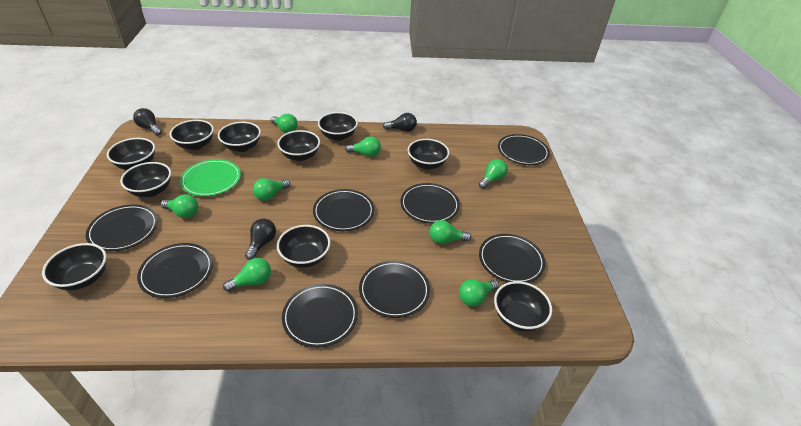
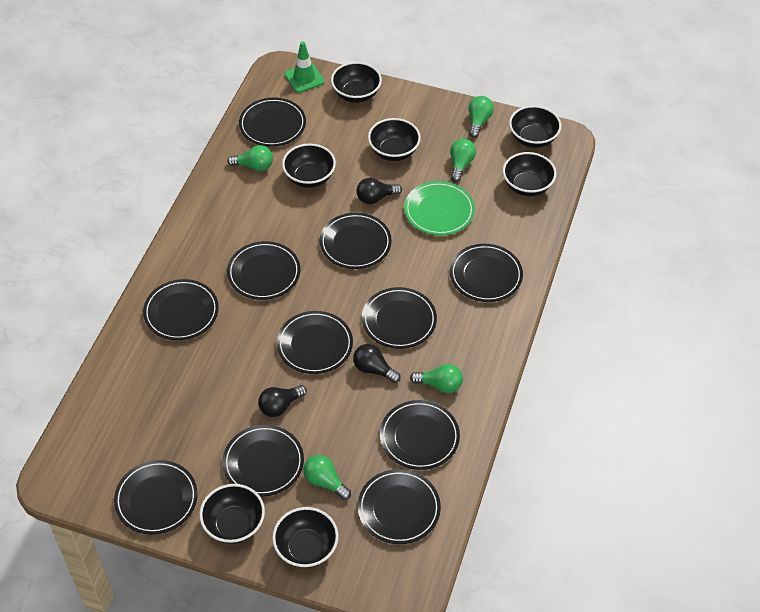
black bowl: [42,243,107,290] [107,138,155,170] [120,162,171,197] [170,120,214,150] [218,122,261,152] [277,130,320,161] [277,225,331,268] [318,112,358,141] [408,139,449,170] [494,281,552,332] = 10 -> [199,484,265,544] [272,507,338,568] [282,143,336,188] [331,62,382,103] [368,118,421,161] [503,152,556,197] [509,105,561,148] = 7
black plate: [86,204,158,251] [137,243,213,298] [282,284,358,348] [313,189,374,231] [359,261,430,318] [400,183,460,224] [479,234,545,283] [498,134,550,165] = 8 -> [114,460,198,535] [143,279,219,340] [222,425,304,497] [227,241,300,300] [239,98,306,147] [277,311,353,374] [320,213,392,269] [358,469,441,544] [362,287,437,349] [380,400,460,470] [450,244,523,302] = 11
green light bulb: [161,194,198,218] [223,258,271,292] [253,178,290,201] [271,114,298,133] [345,137,381,157] [429,220,471,244] [459,279,499,307] [479,159,508,189] = 8 -> [227,145,273,171] [303,455,351,500] [410,364,463,393] [450,139,476,182] [469,96,494,138] = 5
green traffic cone: none = 0 -> [284,41,325,93] = 1

